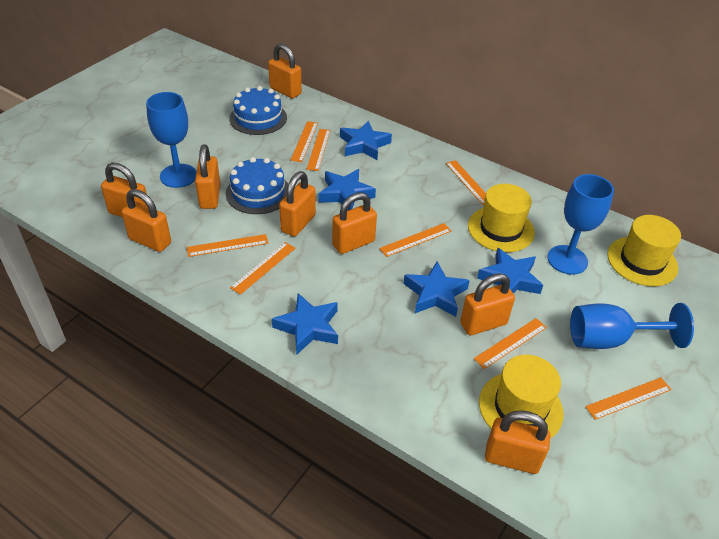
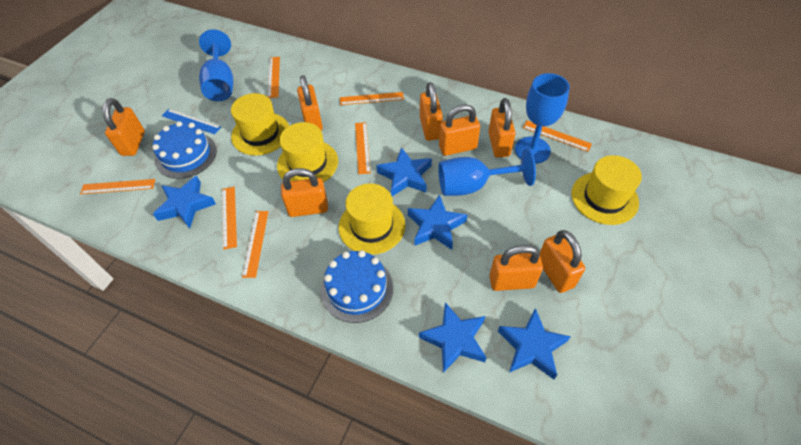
blue ruler: none = 0 -> [162,109,221,134] = 1
orange ruler: [187,234,269,257] [230,242,295,295] [291,121,318,162] [307,129,331,171] [379,223,451,257] [446,160,486,205] [474,318,547,369] [585,377,672,420] = 8 -> [80,179,155,194] [222,187,237,250] [242,211,269,278] [268,57,280,98] [340,92,404,105] [355,122,371,174] [523,120,592,152] = 7
yellow hat: [468,184,535,252] [479,355,563,439] [607,215,681,286] = 3 -> [231,93,289,155] [277,122,338,182] [339,183,406,255] [571,155,642,225] = 4

